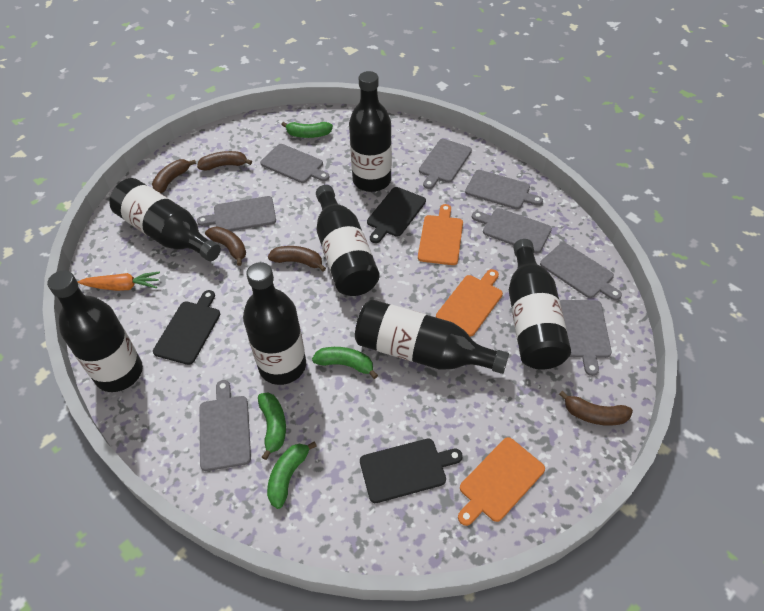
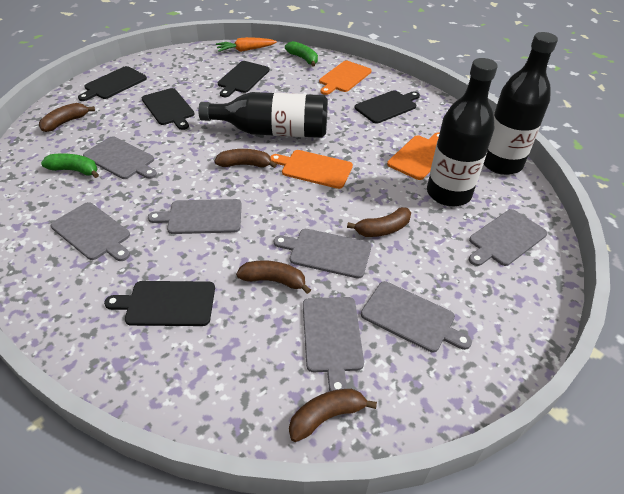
black bottle: [47,270,143,392] [109,178,221,261] [243,262,306,385] [316,185,380,296] [349,71,392,192] [355,299,509,374] [509,239,571,370] = 7 -> [198,92,328,138] [427,58,498,206] [484,32,558,175] = 3
black cutting board: [153,290,220,365] [360,439,463,503] [367,187,426,243] = 3 -> [78,66,147,101] [104,281,215,326] [142,88,195,130] [218,61,270,97] [355,90,420,124] = 5
green banana: [258,392,286,460] [267,441,317,509] [282,122,333,138] [312,347,378,379] = 4 -> [41,153,99,178] [285,41,318,67] = 2
grey cutting board: [197,196,276,231] [199,380,251,471] [260,144,329,183] [419,139,472,189] [465,170,543,209] [472,208,552,253] [540,243,622,301] [560,300,612,376] = 8 -> [51,202,130,261] [83,136,157,179] [148,199,242,234] [274,229,371,279] [303,297,364,391] [361,281,472,352] [469,209,547,266] = 7

